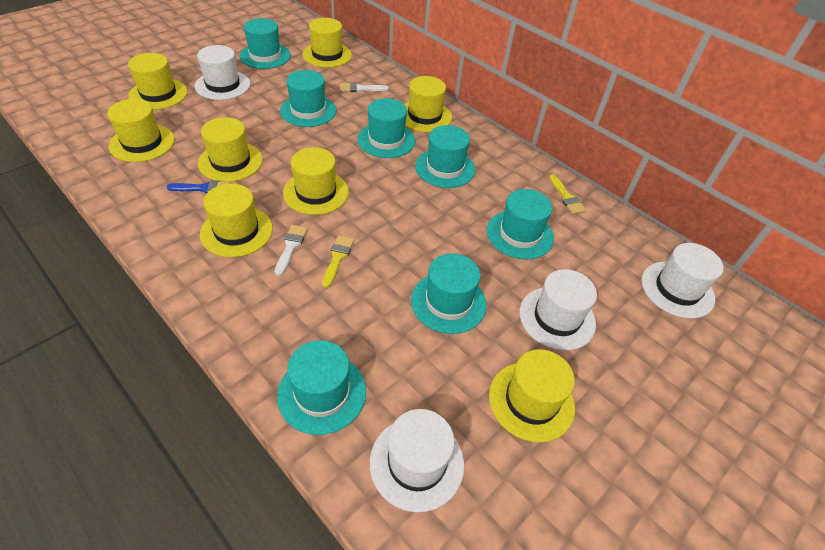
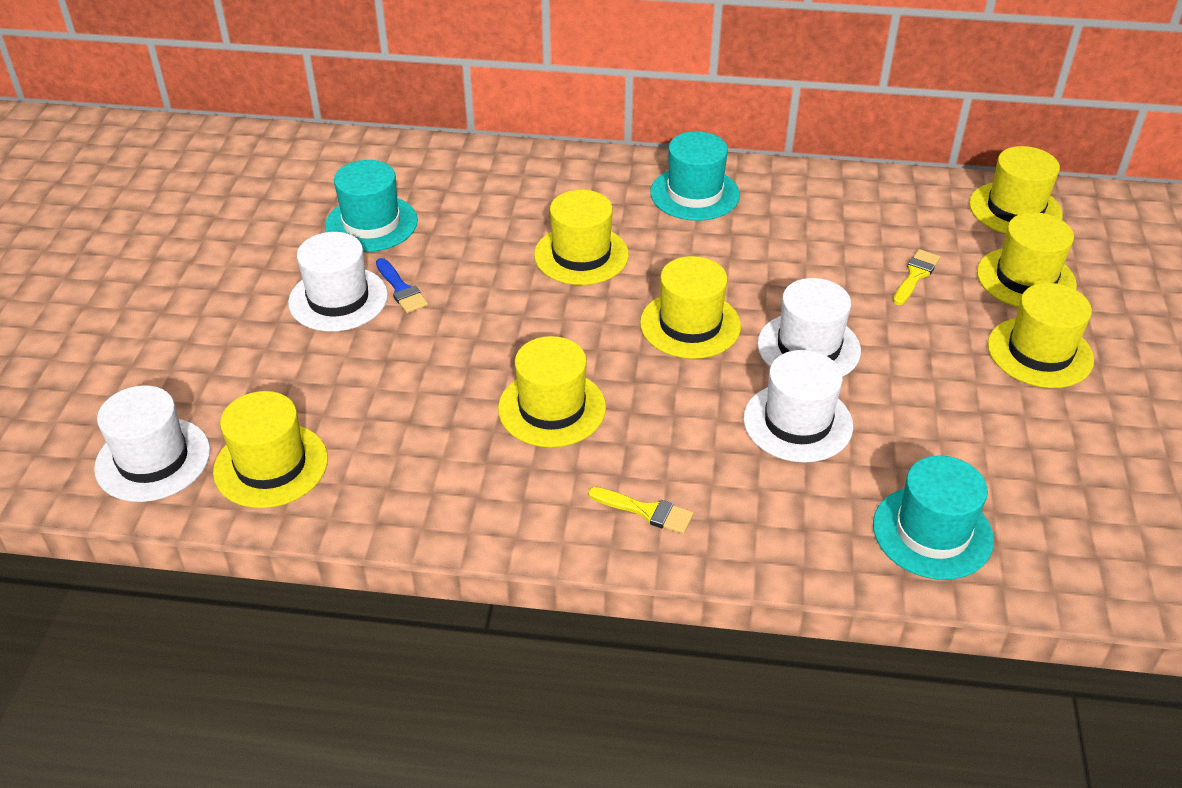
turquoise hat: [240,18,291,69] [277,340,366,435] [280,70,337,127] [357,98,415,158] [411,253,487,334] [415,125,475,188] [487,189,554,259] = 7 -> [325,160,418,252] [650,131,740,221] [873,455,994,580] = 3
white brush: [275,225,308,276] [340,82,389,92] = 2 -> none = 0
yellow hat: [107,99,175,162] [128,53,188,110] [198,117,263,182] [200,184,273,257] [283,147,349,215] [302,18,352,68] [404,76,452,132] [489,349,575,442] = 8 -> [213,391,328,508] [498,336,606,447] [534,190,629,285] [640,256,741,359] [969,146,1063,234] [977,212,1077,308] [987,283,1094,388] = 7

